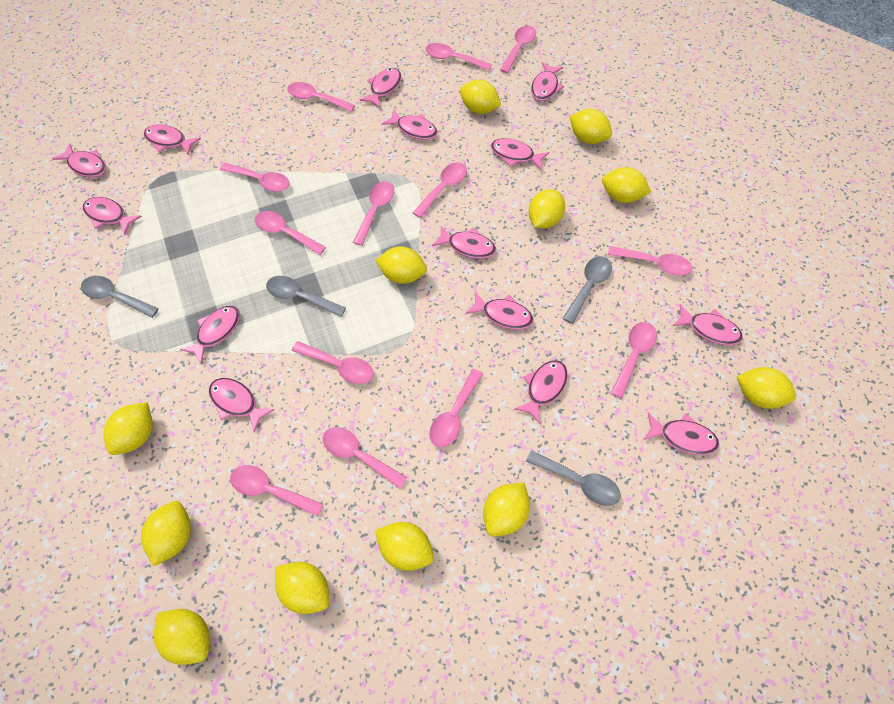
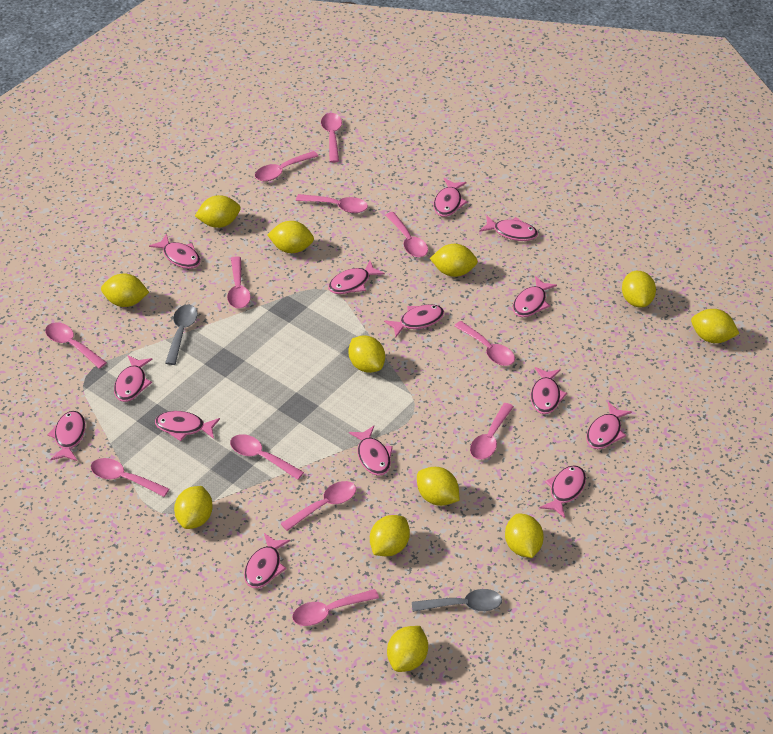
grey spoon: [81,276,159,318] [266,276,346,317] [526,450,621,506] [563,256,612,324] = 4 -> [165,305,198,365] [412,589,502,612] = 2
pink spoon: [220,163,290,192] [230,465,323,516] [255,211,326,255] [287,82,355,112] [292,341,374,384] [322,427,407,488] [353,181,394,246] [413,162,467,218] [426,43,492,71] [429,369,483,447] [500,26,536,73] [608,246,692,276] [611,322,657,398] = 13 -> [45,322,107,369] [91,458,169,497] [227,256,251,309] [230,434,304,480] [255,151,318,181] [281,481,356,531] [292,589,379,626] [296,194,368,213] [321,113,342,163] [385,212,428,257] [454,321,515,366] [470,403,514,460] = 12

